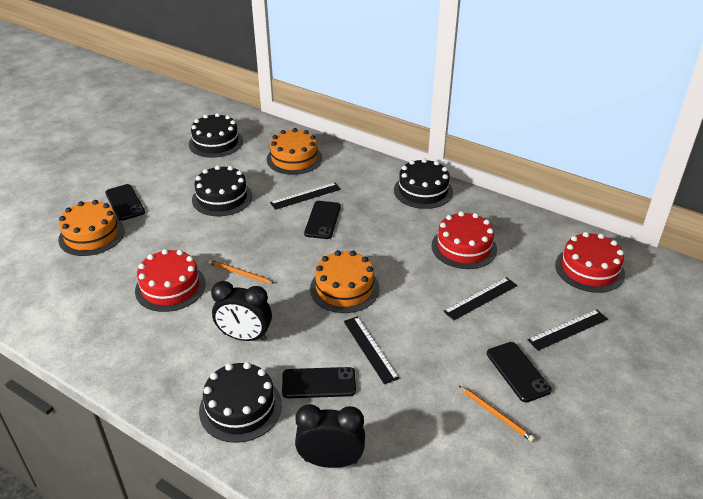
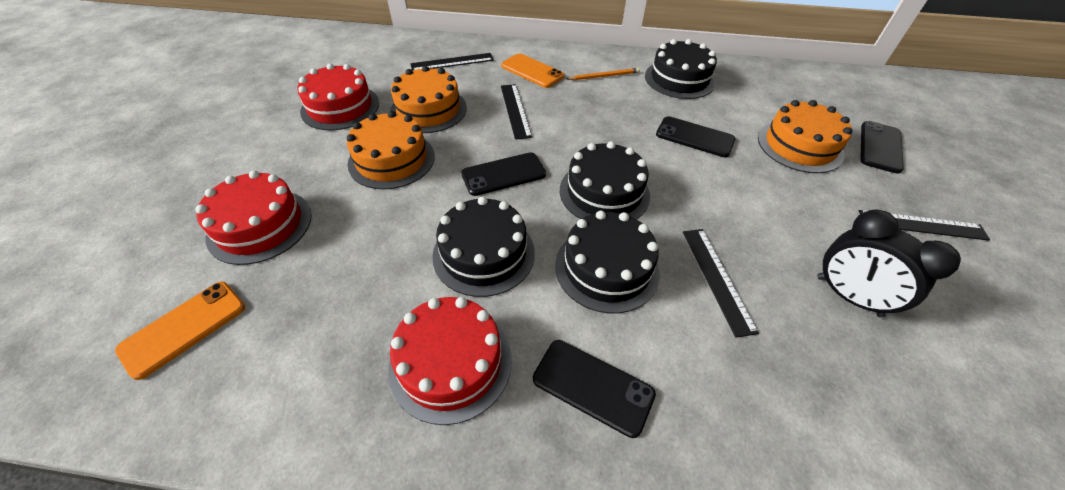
black clock: [211,281,272,341] [295,404,365,468] = 2 -> [817,210,961,318] = 1
orange pencil: [208,260,275,284] [458,385,535,442] = 2 -> [566,68,640,80] = 1
orange phone: none = 0 -> [115,282,245,380] [501,53,564,88] = 2

